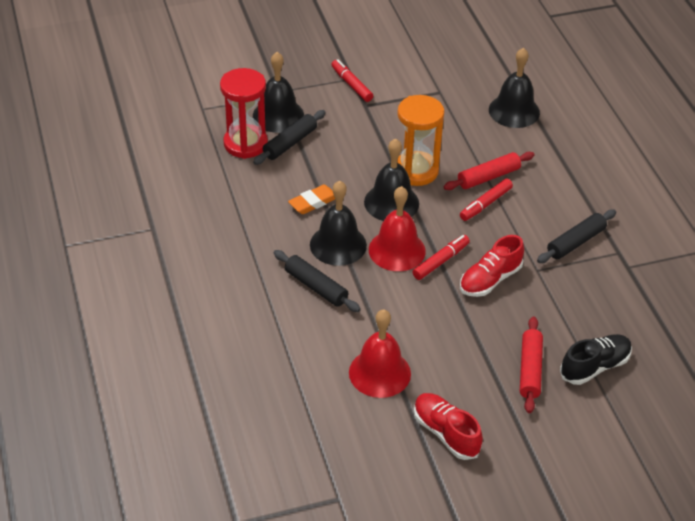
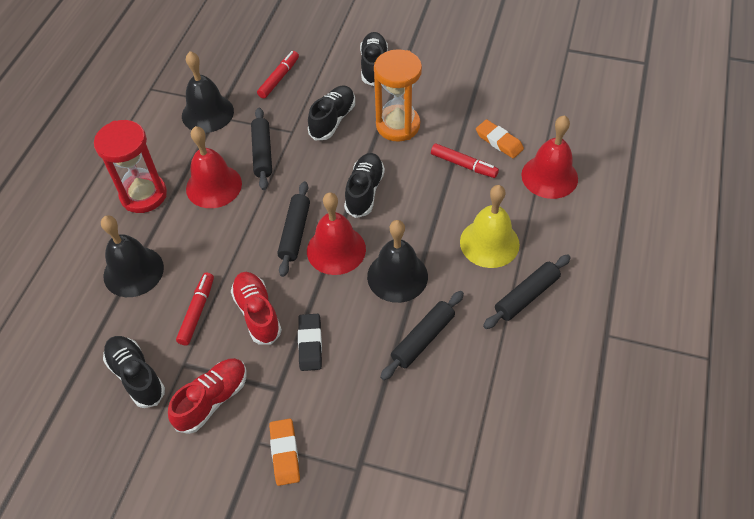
black bell: [253,52,304,133] [310,181,367,266] [364,138,419,221] [489,47,540,128] = 4 -> [101,215,164,297] [182,51,234,133] [367,220,428,303] = 3
black eraser: none = 0 -> [298,314,322,371] = 1
black rolling pin: [253,110,326,165] [274,250,361,312] [537,209,616,263] = 3 -> [251,108,272,190] [277,181,310,277] [380,291,464,380] [483,254,571,329] = 4
black shoe: [560,334,632,385] = 1 -> [103,336,165,408] [308,85,355,140] [344,153,385,218] [360,32,388,86] = 4
orange eraser: [288,185,335,214] = 1 -> [269,419,300,486] [476,119,524,158] = 2
red bell: [349,310,411,398] [369,186,426,271] = 2 -> [186,126,242,208] [307,192,366,275] [521,115,578,199] = 3
red rolling pin: [444,152,534,190] [520,316,543,413] = 2 -> none = 0
yellow bell: none = 0 -> [460,185,520,268] = 1

